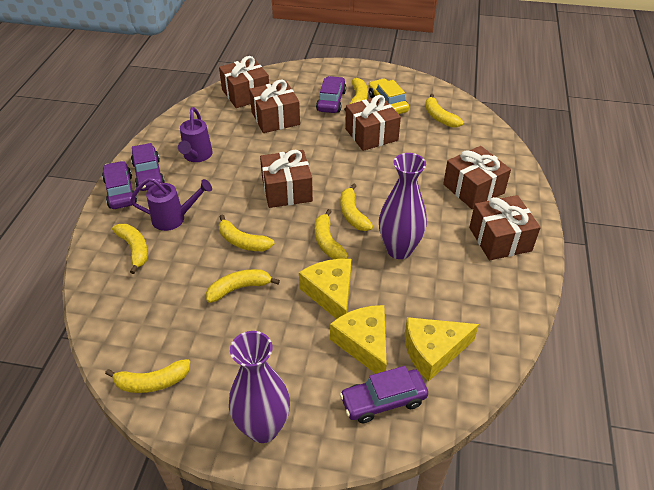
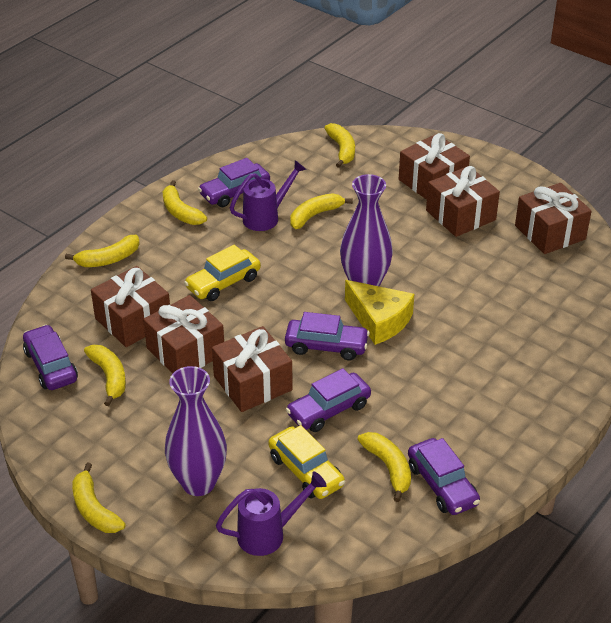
purple car: [102,161,137,209] [131,143,165,191] [316,76,346,113] [340,366,428,423] = 4 -> [23,325,78,390] [198,158,270,208] [285,312,370,360] [286,368,371,432] [408,438,480,515] = 5
yellow banana: [105,359,190,393] [112,224,148,274] [206,269,280,303] [219,214,274,251] [315,209,348,259] [341,183,373,231] [344,78,368,111] [425,94,464,128] = 8 -> [65,235,140,267] [72,463,126,533] [84,345,126,406] [163,180,207,225] [290,193,353,229] [324,123,355,168] [357,432,411,502] = 7
yellow car: [369,79,409,114] = 1 -> [184,245,261,301] [268,425,345,499] = 2
yellow cheese: [299,259,351,319] [330,305,387,374] [405,317,479,381] = 3 -> [345,280,414,345] = 1

